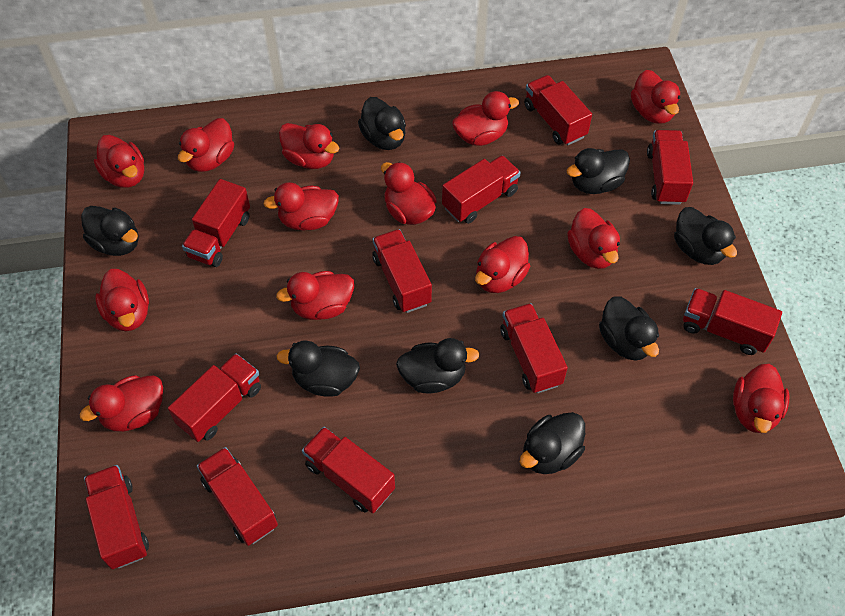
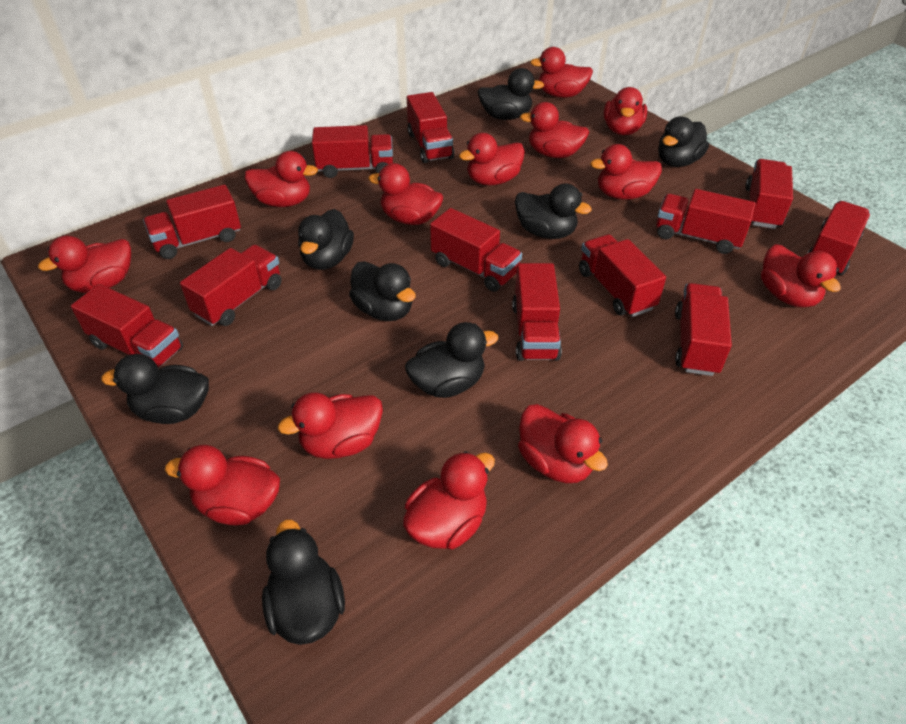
red truck: [84,465,149,569] [168,353,261,442] [182,179,250,267] [197,447,278,546] [302,427,395,513] [372,229,432,313] [442,155,521,224] [500,303,568,393] [524,75,592,145] [647,130,693,205] [683,288,782,355] = 11 -> [71,284,183,367] [143,185,241,259] [180,245,282,326] [312,125,393,178] [407,92,455,163] [430,208,522,292] [512,263,562,361] [579,234,666,317] [656,189,756,254] [675,283,732,376] [745,159,793,229] [808,201,870,275] = 12

